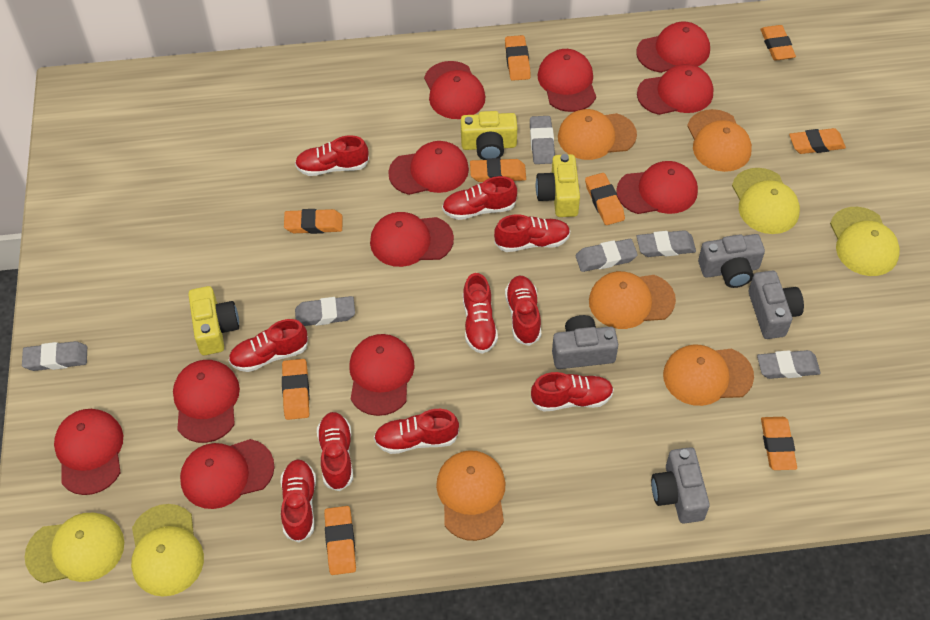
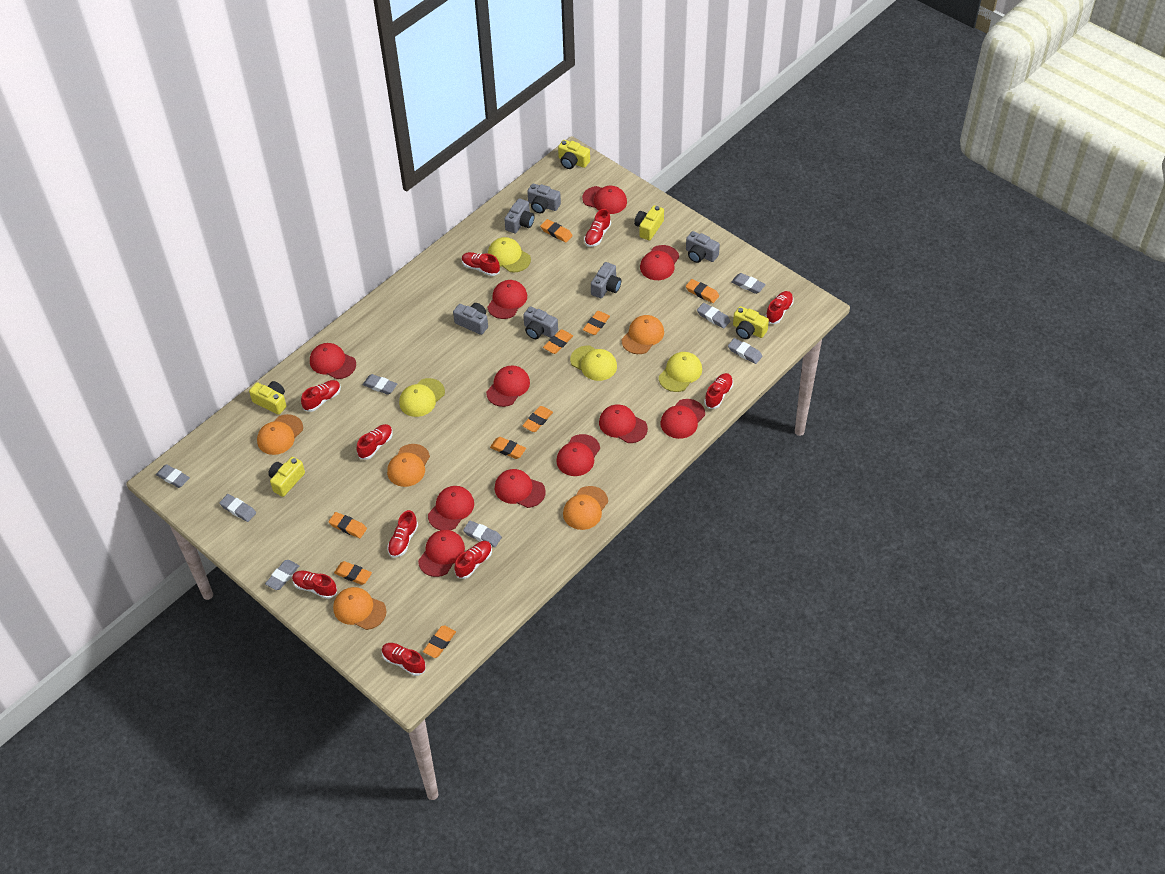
grey camera: [552,315,618,369] [651,447,710,523] [698,234,765,288] [749,271,804,339] = 4 -> [453,303,488,335] [504,198,535,233] [523,306,558,339] [527,184,561,213] [591,262,621,298] [686,231,720,263] = 6
grey eraser: [22,341,87,371] [295,296,355,326] [530,116,555,164] [575,239,638,272] [637,230,696,257] [757,350,821,379] = 6 -> [156,464,190,488] [219,494,256,522] [265,560,299,590] [363,374,397,395] [463,520,502,547] [697,303,731,329] [728,338,762,364] [731,273,766,294] = 8
yellow camera: [188,286,239,355] [461,111,517,160] [536,154,580,217] = 3 -> [249,381,287,415] [268,457,305,497] [558,140,590,169] [634,205,664,241] [733,306,769,339] = 5

